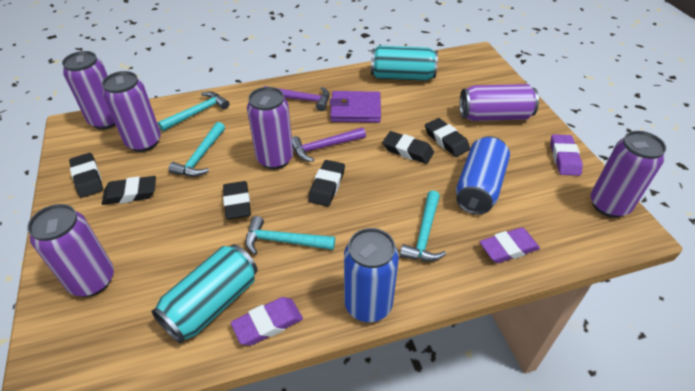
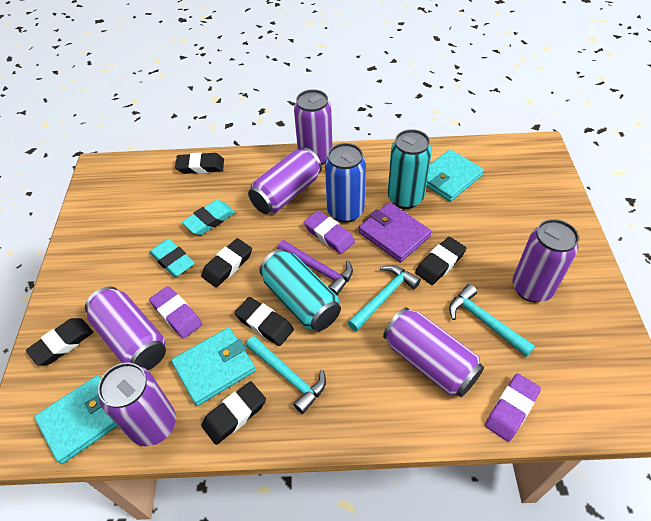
blue can: [344,228,399,322] [456,136,510,215] = 2 -> [325,143,366,223] = 1
purple hammer: [264,86,330,111] [292,127,366,162] = 2 -> [278,240,353,296] = 1
turquoise eraser: none = 0 -> [149,239,195,277] [182,200,235,235] = 2
turquoise hammer: [158,92,229,131] [168,122,225,177] [245,216,335,255] [400,190,446,262] = 4 -> [246,336,326,414] [348,265,421,331] [449,284,535,357] = 3
turquoise wallet: none = 0 -> [34,375,118,464] [171,327,256,406] [426,149,484,202] = 3

